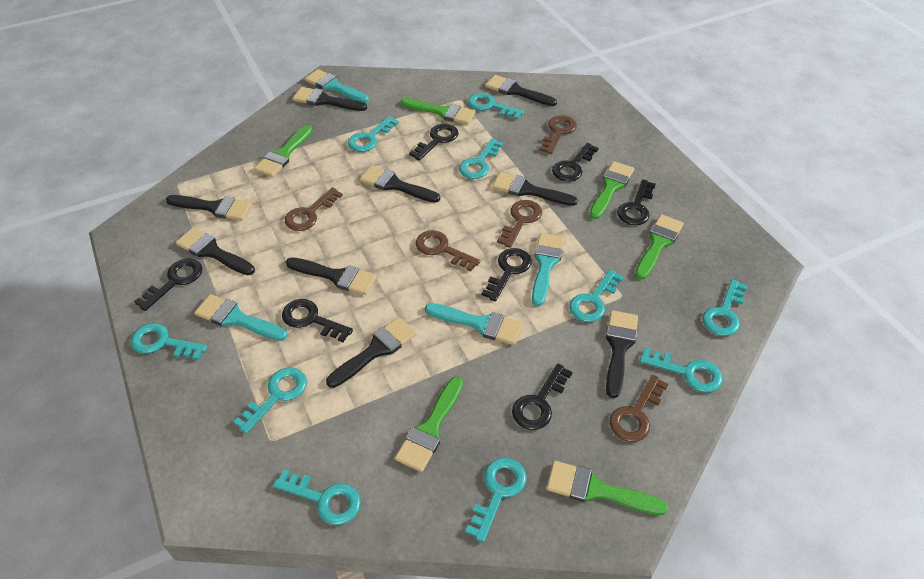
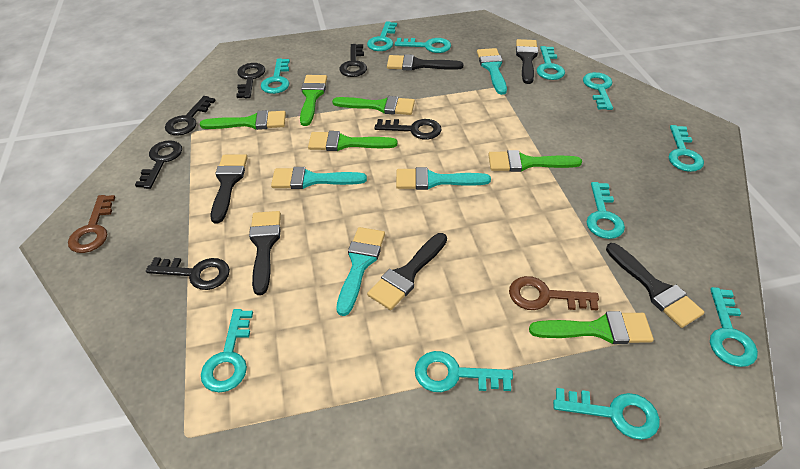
black brush: [166,195,252,220] [175,228,255,275] [286,257,377,295] [293,87,367,111] [326,317,417,388] [360,166,440,203] [485,75,557,106] [492,172,578,206] [606,310,638,398] = 9 -> [211,154,248,223] [249,211,281,295] [367,233,447,310] [387,54,464,71] [516,39,538,84] [606,243,704,328] = 6
black key: [134,259,202,311] [282,299,353,342] [409,124,459,161] [481,248,532,301] [512,363,573,430] [552,143,599,182] [617,179,656,225] = 7 -> [135,140,182,189] [146,257,230,290] [165,96,216,136] [236,63,265,98] [339,44,367,77] [374,119,442,140] = 6
brown key: [285,187,343,231] [415,230,480,271] [497,200,542,248] [539,115,577,154] [609,375,668,442] = 5 -> [68,195,115,253] [509,276,599,311] = 2
turquoise key: [131,323,208,360] [233,368,307,434] [273,469,361,525] [348,116,399,152] [459,139,503,179] [465,458,526,542] [468,93,524,119] [569,269,624,322] [640,347,723,392] [703,279,748,336] = 10 -> [201,309,253,393] [261,58,290,94] [367,21,397,51] [395,38,451,53] [415,351,513,392] [537,46,565,80] [553,388,660,440] [583,72,613,110] [586,182,625,239] [669,125,704,172] [710,287,758,367] = 11

